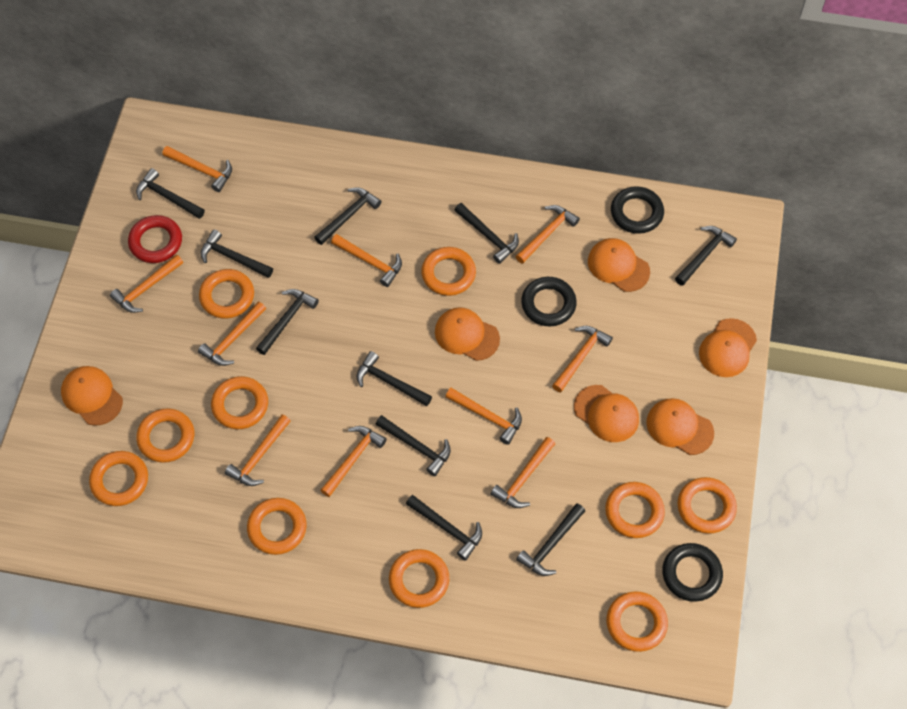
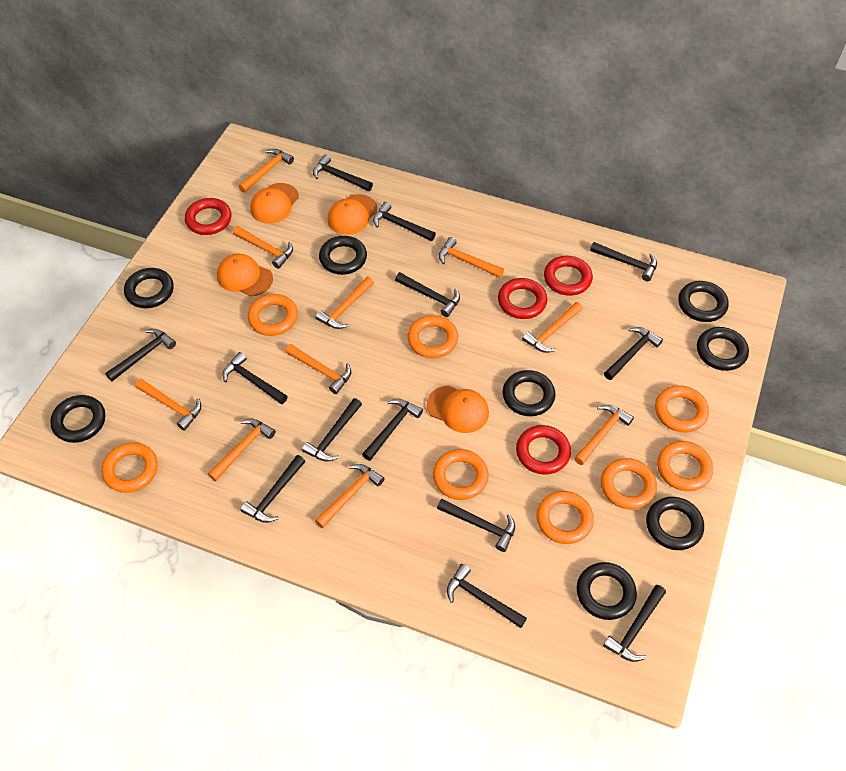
black hammer: [136,168,205,219] [200,230,273,278] [256,289,319,355] [314,187,382,245] [356,351,432,406] [375,415,451,476] [406,495,482,561] [455,203,519,264] [516,503,585,576] [675,226,737,286] = 10 -> [105,329,176,381] [222,352,288,404] [240,455,305,523] [302,398,362,462] [313,155,373,191] [362,399,423,461] [373,202,436,241] [395,272,460,317] [437,499,515,552] [447,564,527,628] [590,242,657,281] [603,585,666,662] [604,327,663,380] = 13
black ring: [521,277,577,326] [611,186,664,234] [662,543,723,602] = 3 -> [50,395,105,443] [124,268,174,308] [319,236,367,275] [503,370,555,416] [577,562,637,620] [646,497,704,550] [678,281,729,322] [697,327,749,371] = 8
orange cap: [61,366,123,426] [435,307,500,361] [574,385,639,442] [588,238,650,292] [646,398,714,455] [699,318,757,377] = 6 -> [217,253,273,296] [250,183,299,224] [327,194,377,235] [427,385,489,433] = 4
orange ring: [89,451,148,506] [136,408,194,463] [199,269,254,319] [211,376,268,429] [247,498,307,555] [389,549,449,608] [421,247,476,296] [605,482,665,538] [607,591,668,652] [677,477,737,534] = 10 -> [102,442,158,493] [248,294,298,336] [407,315,458,358] [433,449,489,500] [536,491,594,544] [601,458,657,510] [655,385,709,432] [657,441,713,491] = 8
red ring: [128,215,182,263] = 1 -> [185,198,231,235] [498,278,547,319] [516,425,571,475] [544,256,593,296] = 4

